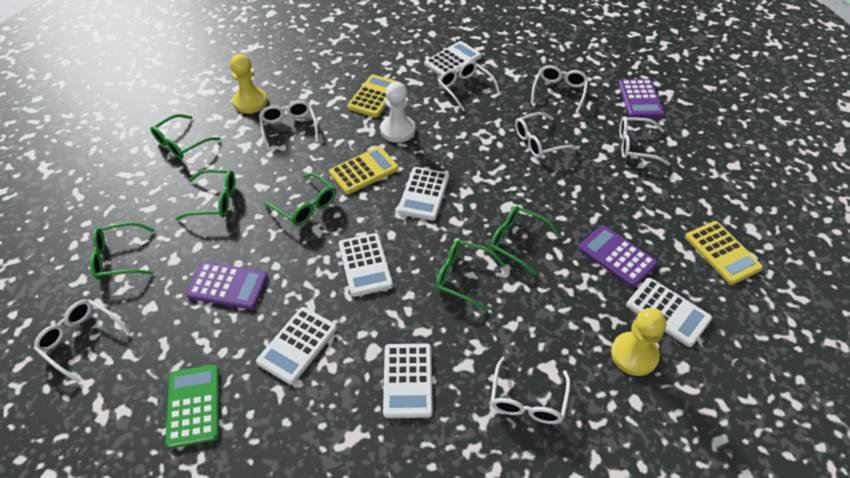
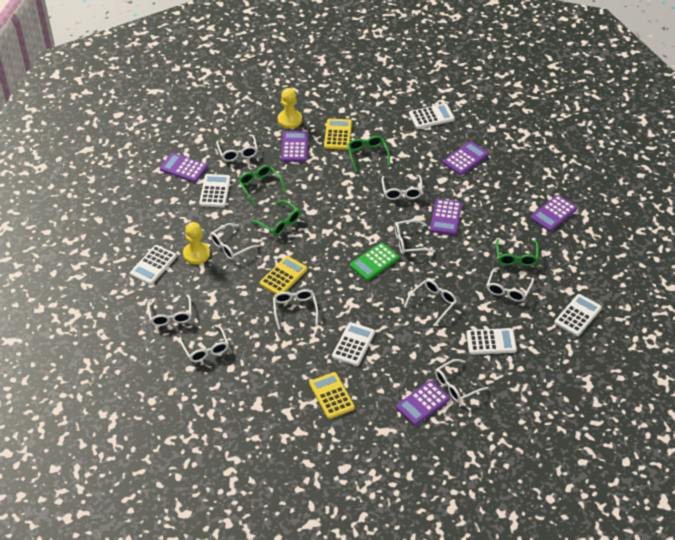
green glasses: [90,222,155,280] [150,114,220,159] [175,169,235,220] [264,173,336,226] [436,240,505,311] [490,206,560,275] = 6 -> [238,165,286,206] [251,200,300,236] [347,136,390,172] [496,239,539,266] = 4
purple calculator: [186,262,268,309] [578,225,658,287] [618,79,665,118] = 3 -> [160,153,207,183] [281,131,308,162] [396,380,450,425] [430,199,462,235] [443,141,488,175] [531,195,577,231] = 6
white glasses: [34,299,131,383] [259,100,319,151] [438,61,500,111] [491,357,571,424] [515,112,578,158] [531,65,588,113] [620,117,670,166] = 7 -> [147,294,192,326] [179,325,229,362] [210,223,260,260] [216,135,258,162] [273,289,318,330] [382,175,423,200] [395,219,435,254] [404,279,457,326] [435,359,488,402] [487,267,534,302] = 10
white pawn: [380,82,415,143] = 1 -> none = 0

